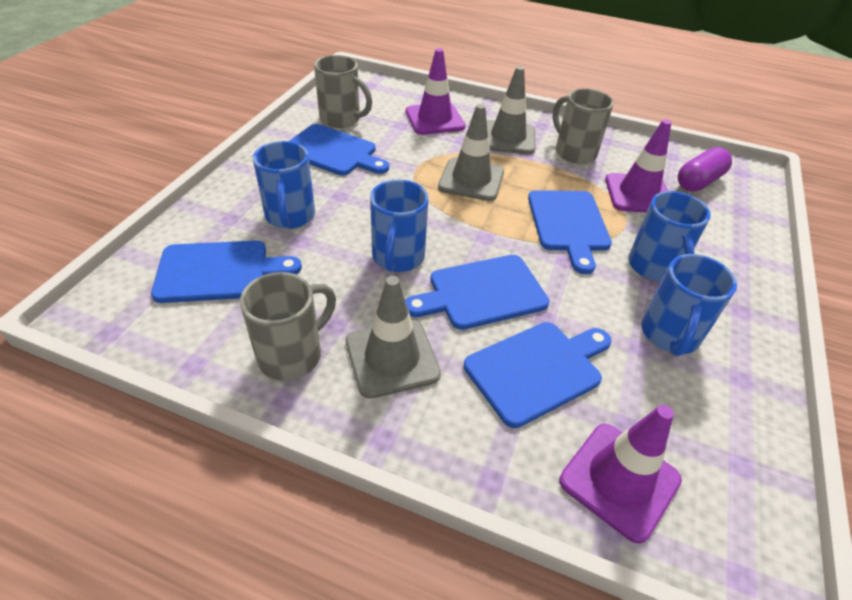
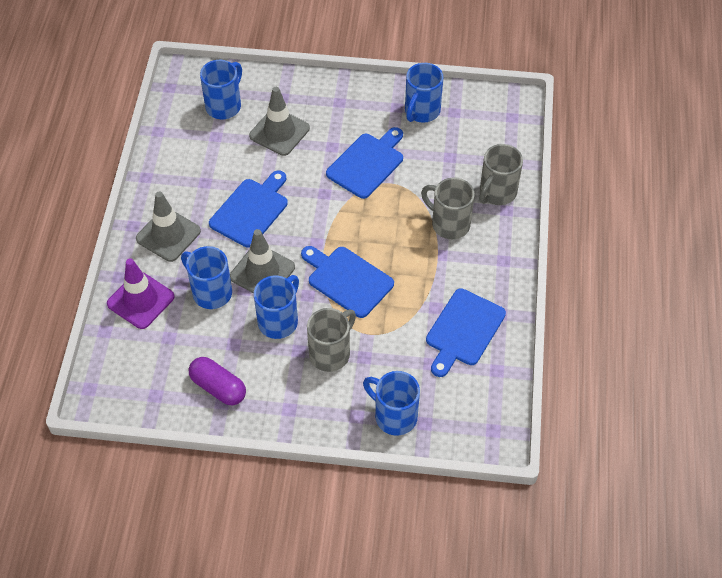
blue cutting board: [151,240,302,303] [290,124,389,175] [405,255,550,330] [464,322,612,428] [528,190,612,274] = 5 -> [209,170,288,248] [301,246,394,318] [326,127,403,199] [426,288,506,377] = 4
blue mug: [253,141,315,229] [370,179,429,272] [628,191,711,282] [642,254,737,356] = 4 -> [181,246,232,309] [200,60,242,119] [254,275,299,339] [363,371,420,436] [405,63,443,123] = 5
purple traffic cone: [406,48,465,135] [559,405,682,544] [605,119,672,213] = 3 -> [107,258,175,329] = 1

